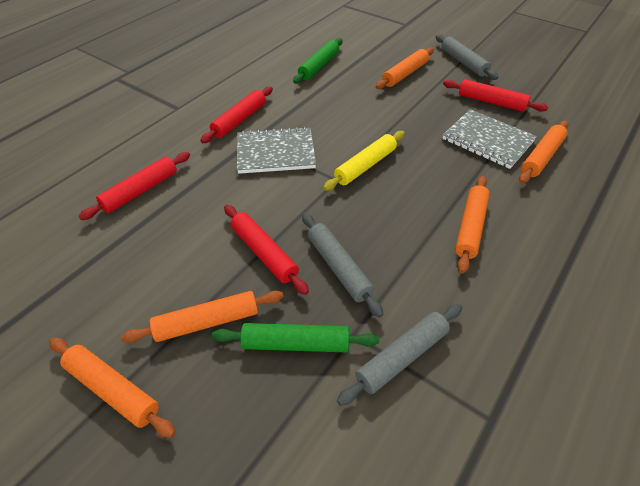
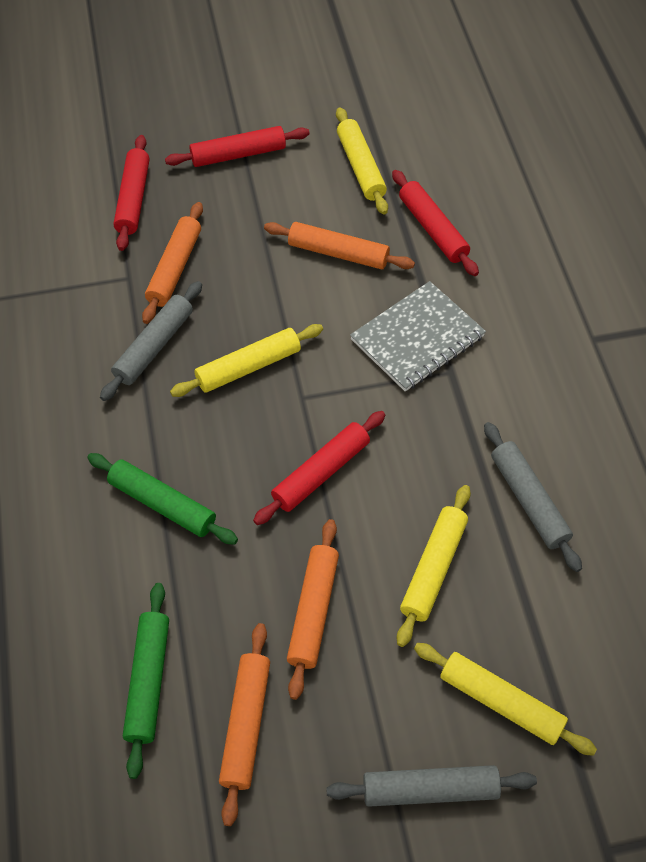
grey notebook: [237,127,316,174] [442,109,537,169] = 2 -> [350,281,486,392] = 1
orange rolling pin: [49,338,176,438] [121,291,284,343] [376,48,434,89] [455,176,490,273] [519,121,569,184] = 5 -> [142,202,203,324] [219,623,270,826] [264,222,415,269] [287,519,339,700] = 4
yellow rolling pin: [323,131,405,191] = 1 -> [170,324,323,397] [336,107,388,215] [397,485,471,647] [414,643,597,756] = 4

